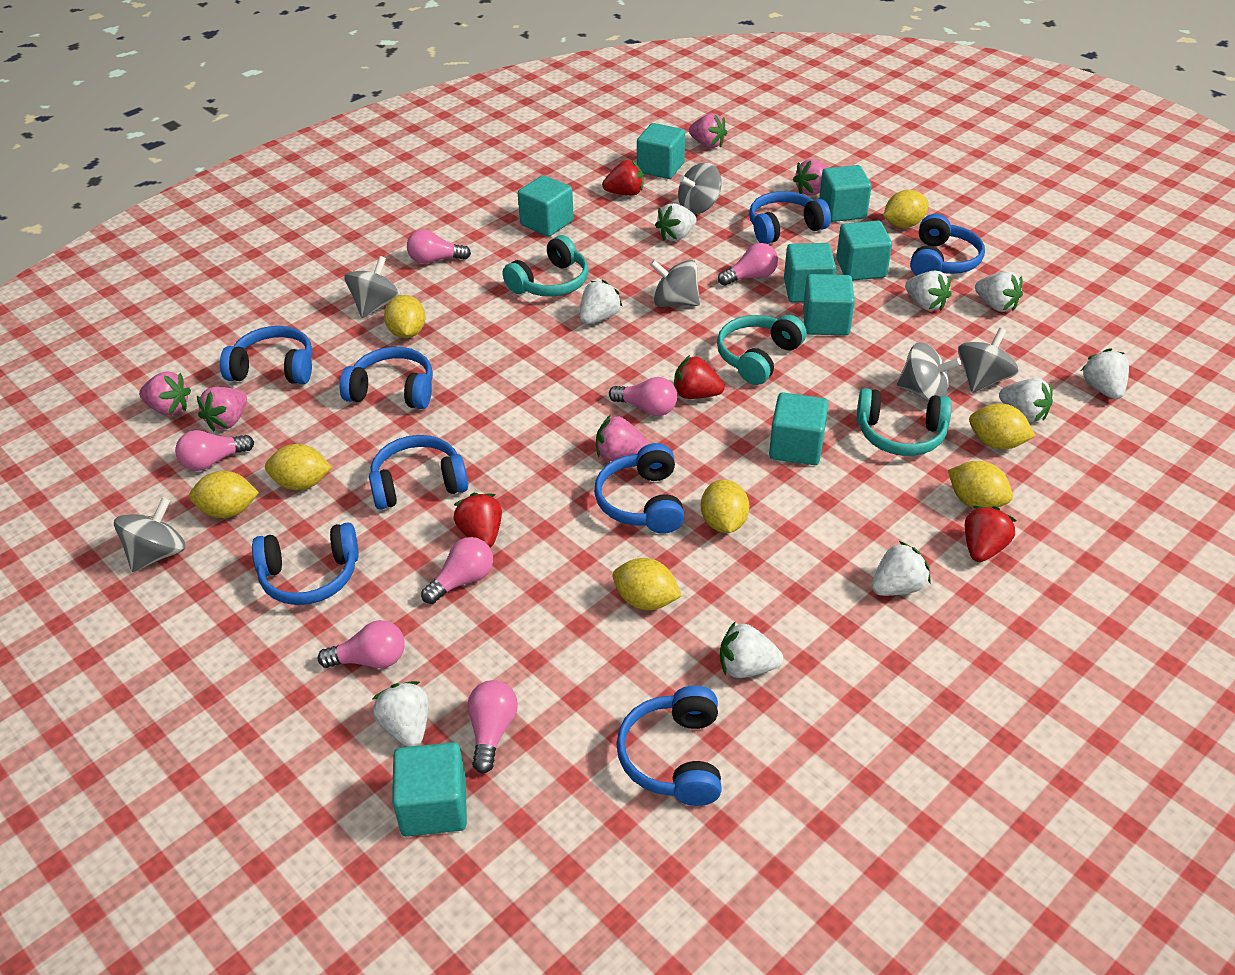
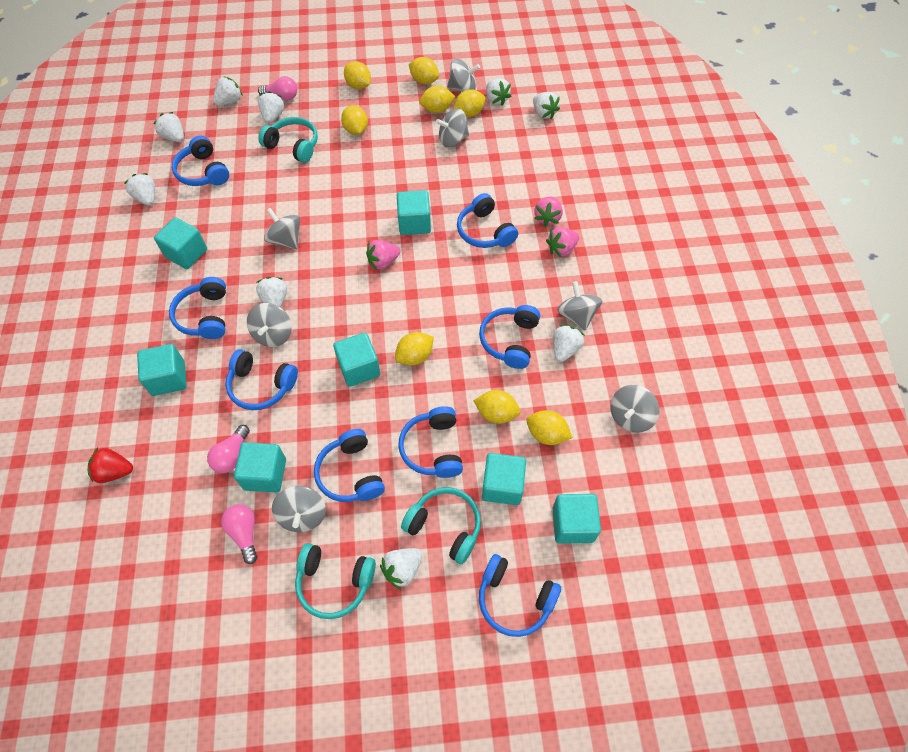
grey spinning top: [114,497,185,572] [344,256,401,318] [650,260,700,307] [678,162,722,214] [897,342,961,402] [958,328,1019,393] = 6 -> [247,303,292,347] [264,208,300,249] [272,486,326,532] [436,108,469,148] [447,59,480,92] [557,281,603,331] [610,385,660,433] = 7
pink light bulb: [175,430,254,471] [318,620,405,668] [407,229,471,264] [421,537,493,604] [467,680,518,774] [609,377,677,416] [718,243,778,286] = 7 -> [207,425,250,473] [221,504,257,564] [258,76,297,101] = 3
pink strawberry: [139,372,191,415] [197,387,247,431] [596,415,649,461] [689,113,727,148] [793,159,828,196] = 5 -> [366,240,400,270] [534,197,563,227] [546,227,579,258] = 3
red strawberry: [454,493,502,547] [602,160,644,196] [674,355,725,399] [965,506,1017,562] = 4 -> [88,447,133,483] = 1
turquoise cube: [392,742,467,837] [518,175,574,237] [637,123,685,179] [769,393,829,465] [784,243,836,302] [803,274,855,336] [819,165,871,222] [836,221,892,281] = 8 -> [137,344,187,396] [154,217,207,269] [234,442,286,493] [333,333,380,387] [397,190,431,235] [482,453,526,505] [552,494,601,544] = 7

